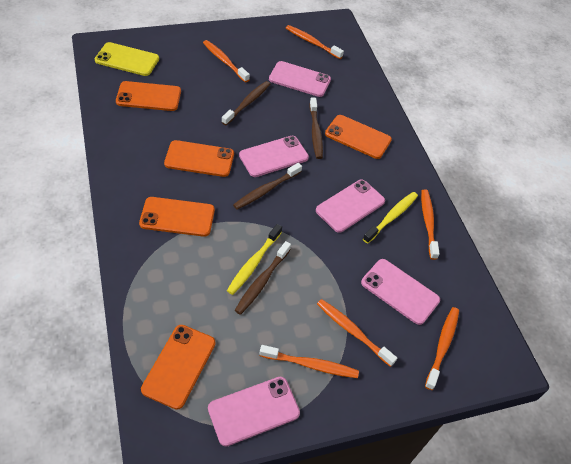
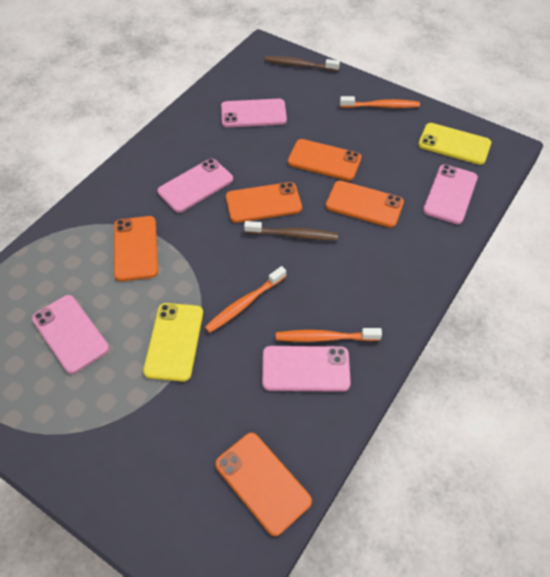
brown toothbrush: [222,81,270,125] [233,163,302,209] [235,241,291,315] [309,98,323,159] = 4 -> [244,221,338,240] [265,56,340,71] = 2
orange toothbrush: [203,40,250,82] [259,345,359,378] [286,25,344,59] [317,299,397,367] [421,190,440,260] [425,307,459,390] = 6 -> [205,266,286,333] [276,328,382,342] [340,96,420,108] = 3
yellow phone: [95,42,159,76] = 1 -> [143,303,203,382] [418,123,491,165] = 2
yellow toothbrush: [227,224,282,295] [363,192,418,244] = 2 -> none = 0

